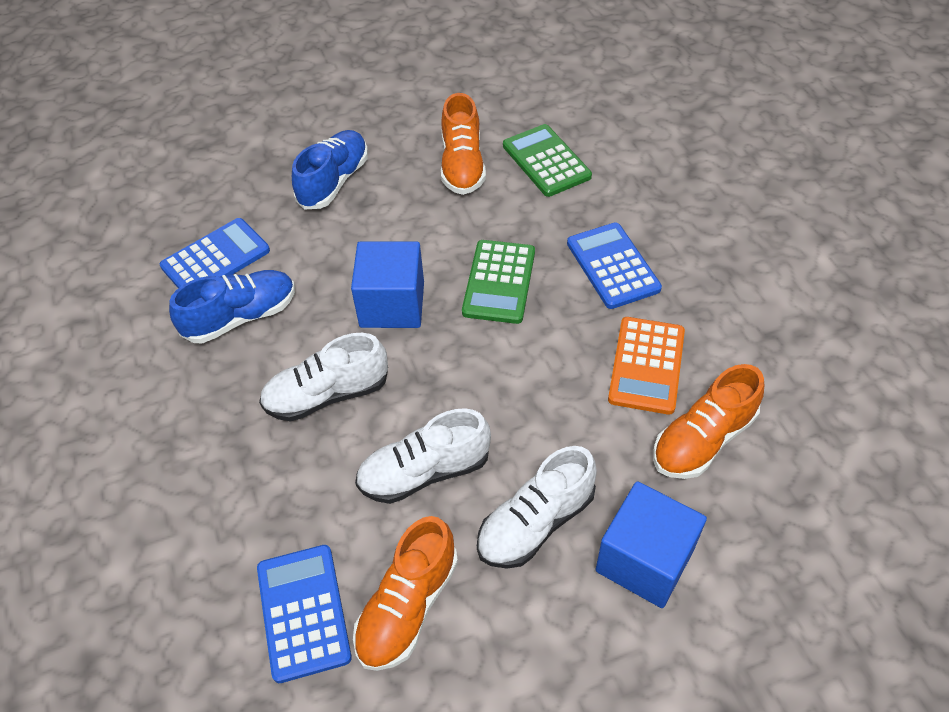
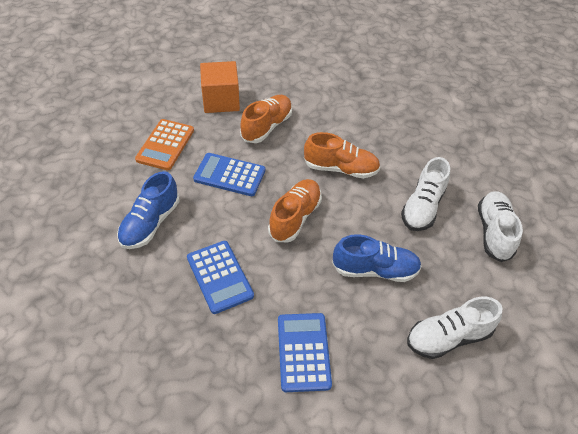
blue cube: [351,241,424,328] [595,481,707,608] = 2 -> none = 0
green calculator: [462,240,535,324] [503,124,592,197] = 2 -> none = 0
orange cube: none = 0 -> [200,61,240,113] = 1

